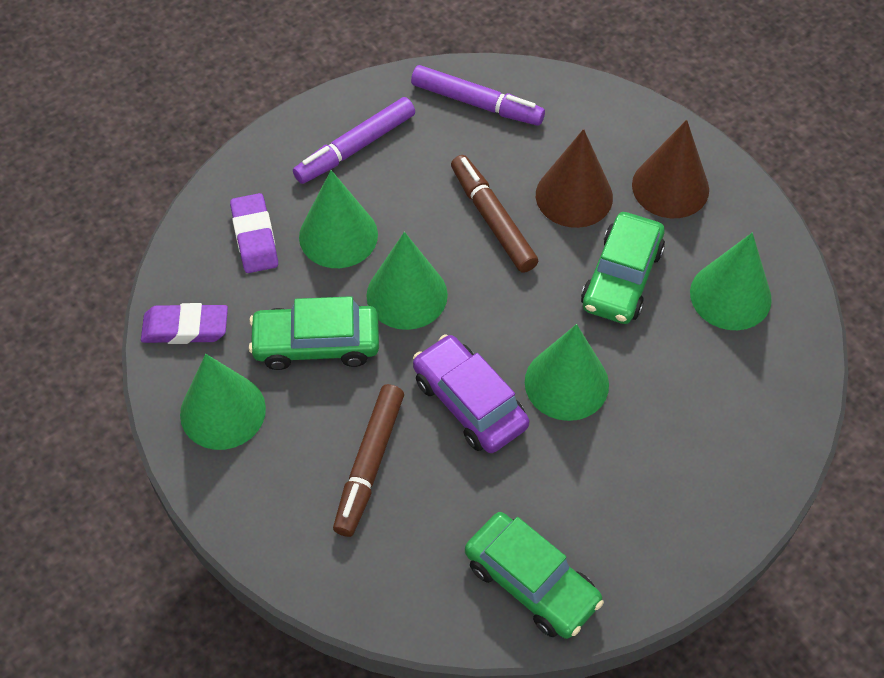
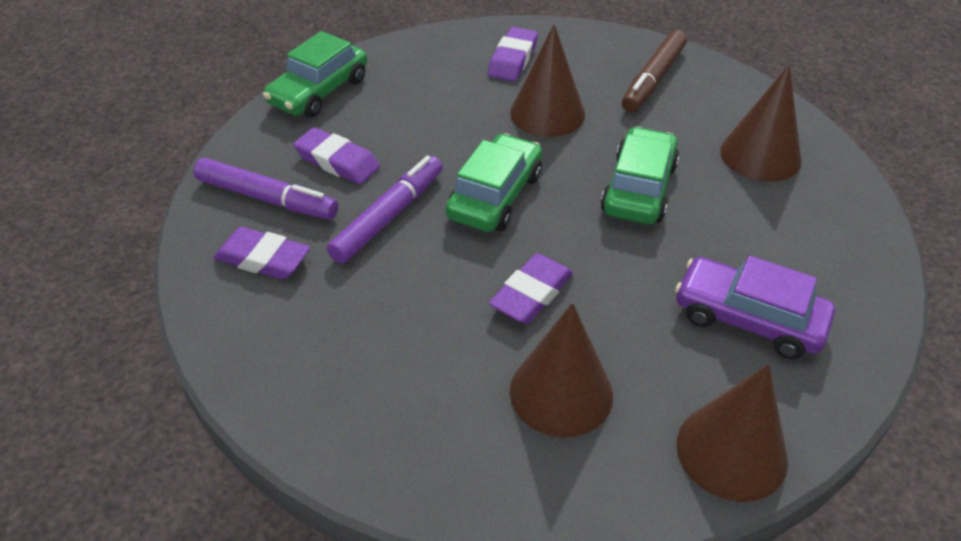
brown cone: [536,129,613,228] [632,120,709,218] = 2 -> [510,24,585,137] [510,303,613,438] [677,364,788,502] [720,65,802,182] = 4
brown marker: [333,384,404,537] [451,155,538,273] = 2 -> [622,30,687,112] = 1
green cone: [180,354,266,450] [299,170,378,268] [366,232,448,330] [525,324,609,421] [690,233,772,330] = 5 -> none = 0
purple eraser: [141,303,228,344] [230,193,278,273] = 2 -> [214,227,311,279] [293,128,380,184] [488,27,538,81] [489,253,573,324] = 4

